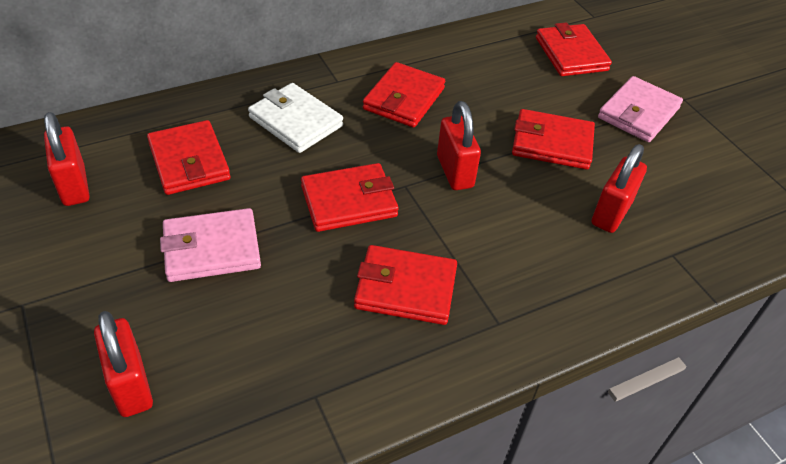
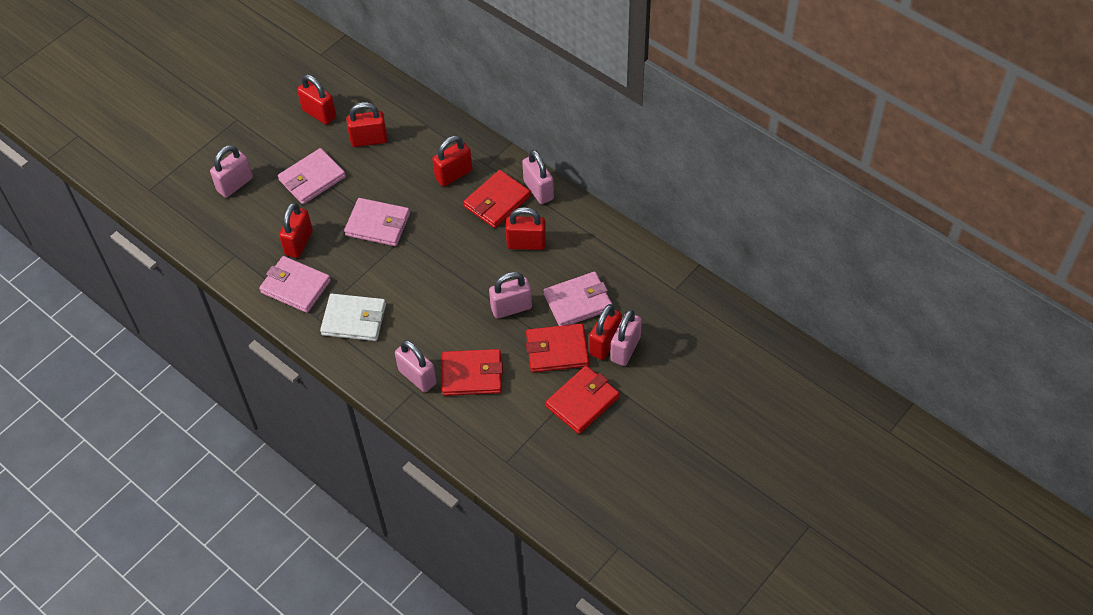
pink padlock: none = 0 -> [210,145,253,198] [395,340,437,392] [489,272,532,319] [522,150,554,204] [610,309,642,366] = 5
pink wallet: [160,208,261,282] [598,76,683,142] = 2 -> [259,256,331,313] [278,148,346,204] [344,198,410,246] [544,272,613,326] = 4
red padlock: [44,112,90,206] [94,311,153,417] [437,101,481,190] [592,144,647,233] = 4 -> [279,202,313,258] [297,74,336,125] [346,102,388,147] [432,136,472,187] [505,207,546,250] [589,304,622,360] = 6
red wallet: [147,120,231,195] [301,163,399,232] [354,245,457,325] [363,62,445,128] [512,109,595,170] [536,22,612,76] = 6 -> [442,349,503,396] [463,170,531,228] [526,324,589,373] [546,366,620,434] = 4

